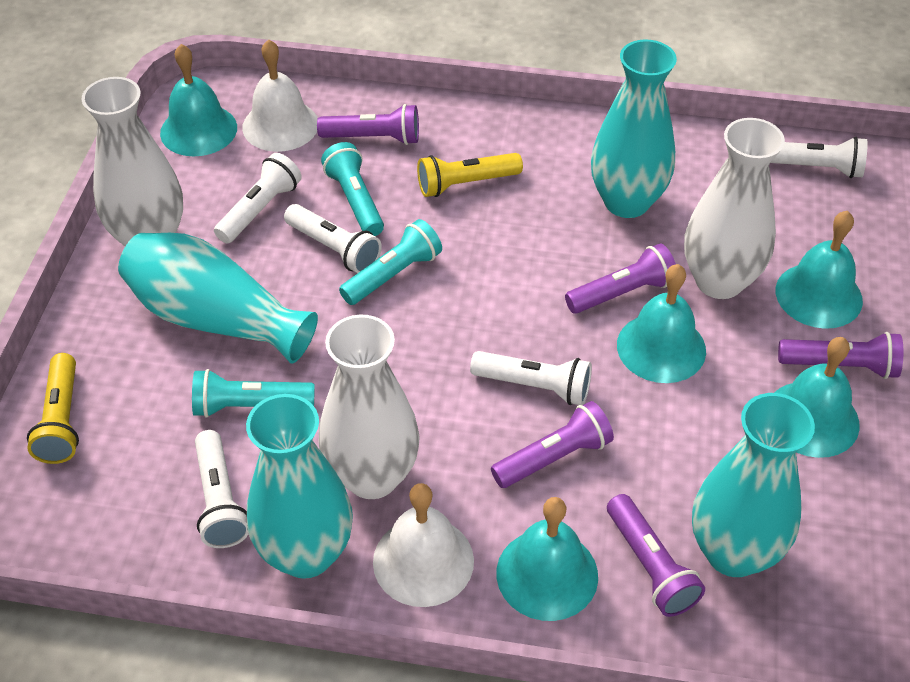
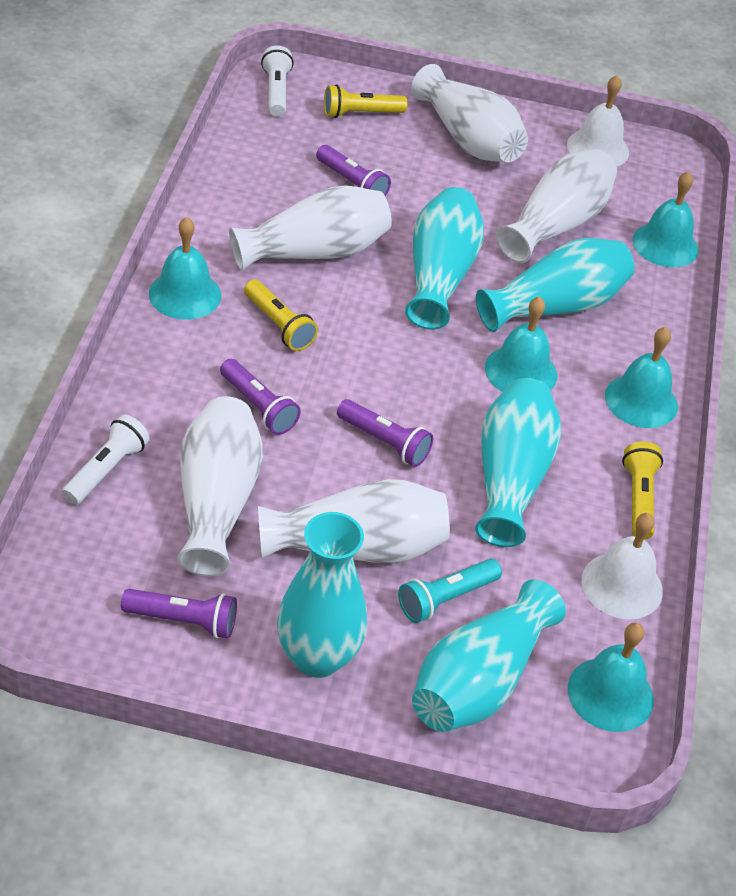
purple flashlight: [317,104,419,145] [491,401,614,488] [565,244,676,314] [607,494,705,617] [778,332,903,379] = 5 -> [121,589,237,638] [220,359,301,435] [316,145,391,196] [337,399,433,467] = 4
turquoise flashlight: [192,369,315,418] [321,142,384,236] [339,219,442,305] = 3 -> [398,559,502,623] = 1
turquoise vase: [118,233,318,363] [246,394,353,579] [591,40,677,218] [692,393,815,577] = 4 -> [277,512,367,678] [405,187,484,330] [412,579,566,732] [475,378,561,547] [476,238,635,332] = 5
white flashlight: [195,430,249,548] [214,153,302,244] [284,204,382,273] [470,351,592,405] [770,137,868,178] = 5 -> [62,415,150,505] [261,45,294,116] = 2
white vase: [81,77,183,246] [319,315,420,499] [684,118,785,299] = 3 -> [177,396,263,576] [229,186,392,271] [258,479,450,563] [411,64,528,162] [496,149,617,263] = 5
yellow flashlight: [27,353,79,464] [417,153,523,197] = 2 -> [244,279,318,351] [324,84,407,118] [622,441,663,539] = 3

